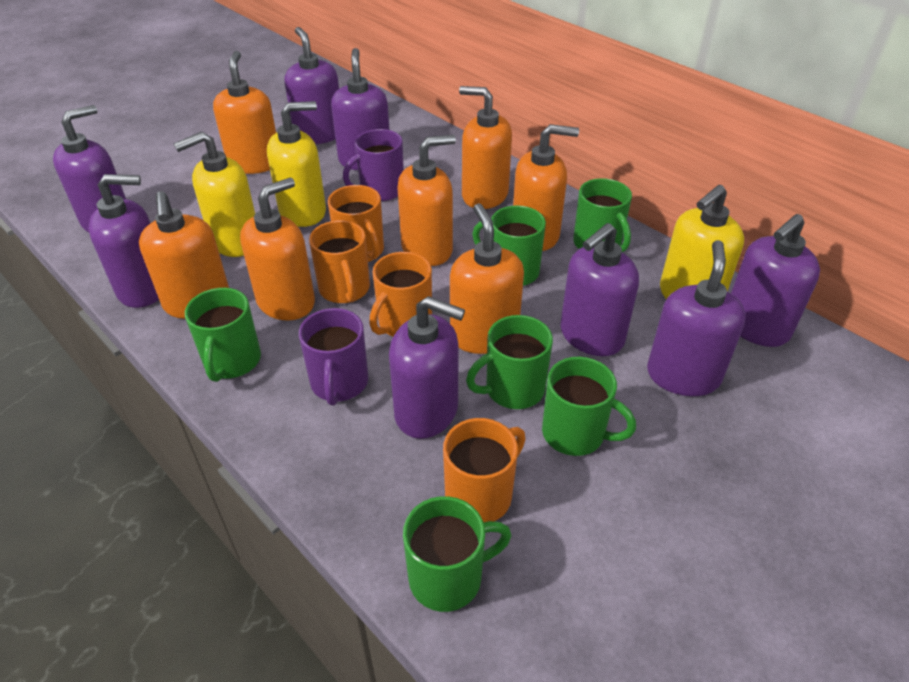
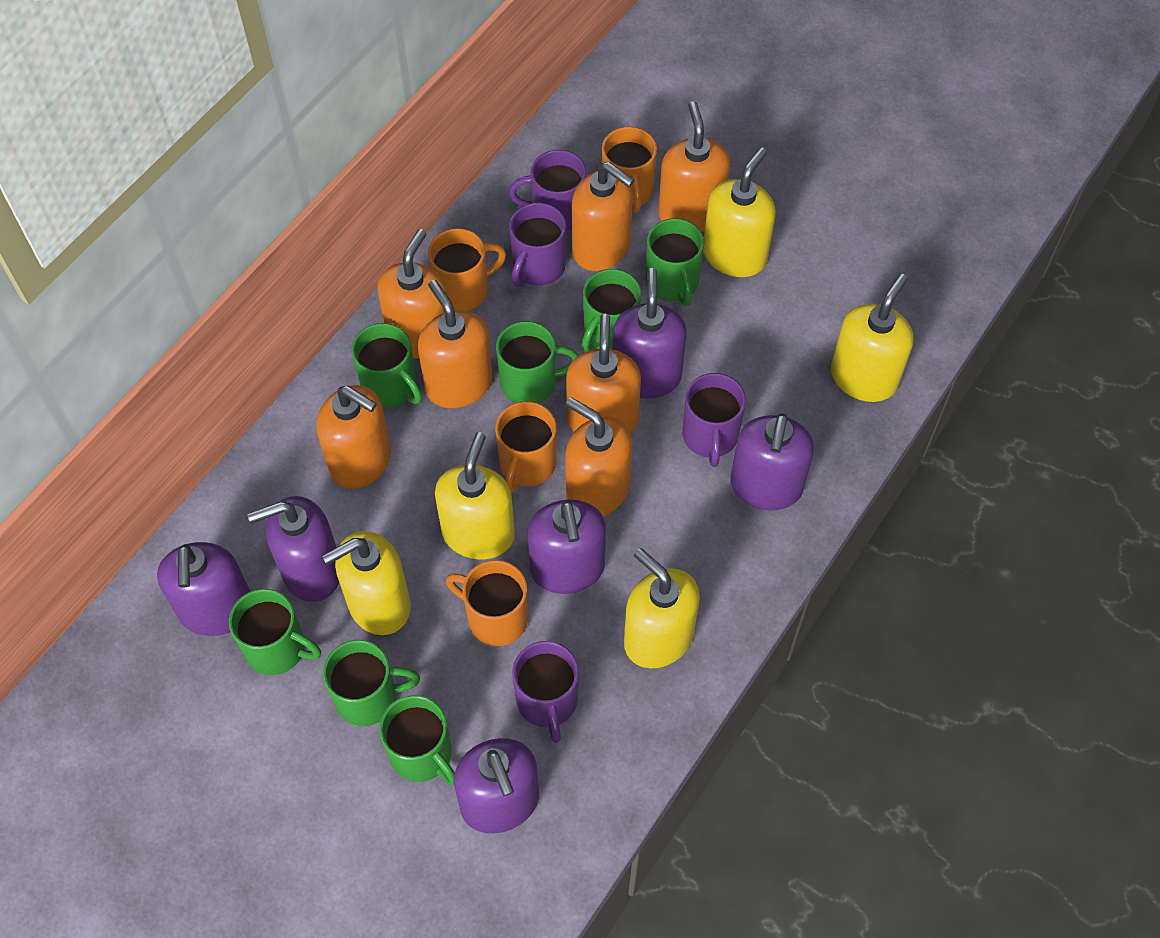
green mug: [185,288,261,382] [403,496,511,612] [466,315,553,409] [472,205,546,286] [542,357,636,456] [573,178,632,252] = 6 -> [229,589,321,675] [323,640,420,726] [351,323,422,407] [379,695,455,786] [496,321,578,403] [582,269,641,353] [646,218,704,306] = 7
purple mug: [299,308,368,406] [343,129,404,201] = 2 -> [509,150,586,231] [509,203,566,287] [512,641,579,743] [682,373,746,467] = 4
purple soap dispenser: [53,105,126,232] [88,174,159,308] [284,27,339,144] [331,48,390,170] [389,296,465,439] [560,223,639,356] [647,240,746,396] [731,214,820,347] = 8 -> [157,542,251,636] [247,496,339,602] [454,738,539,834] [528,500,606,594] [612,268,687,399] [731,413,814,510] = 6
yellow soap dispenser: [173,131,255,257] [267,101,326,227] [660,185,744,299] = 3 -> [322,531,411,635] [435,432,515,560] [624,548,700,668] [703,147,776,277] [831,273,913,402] = 5

